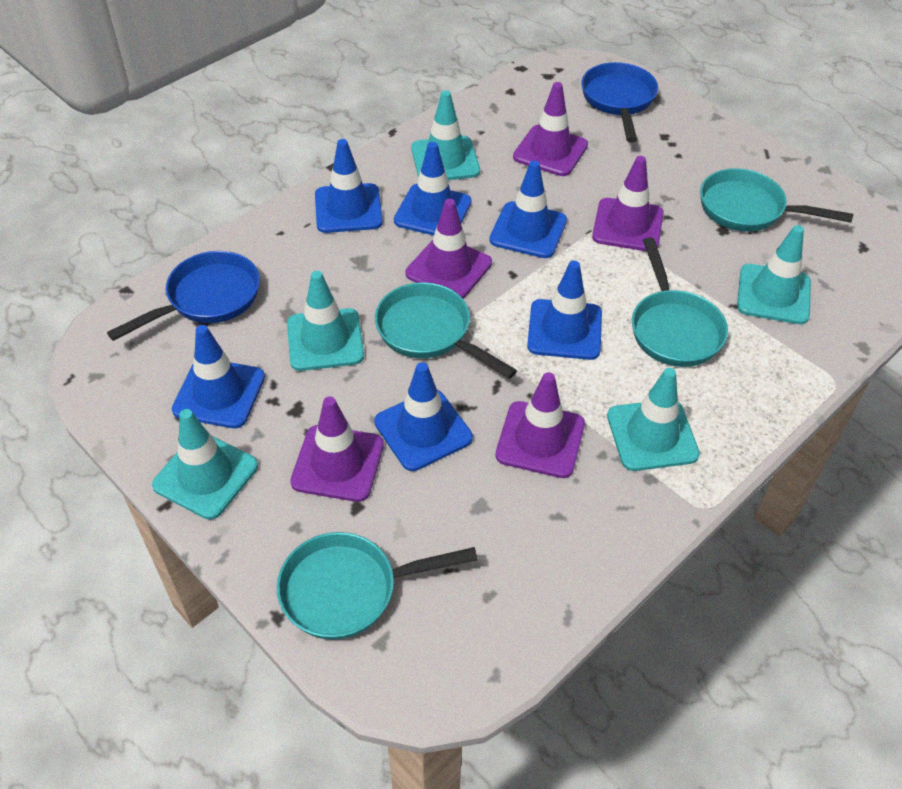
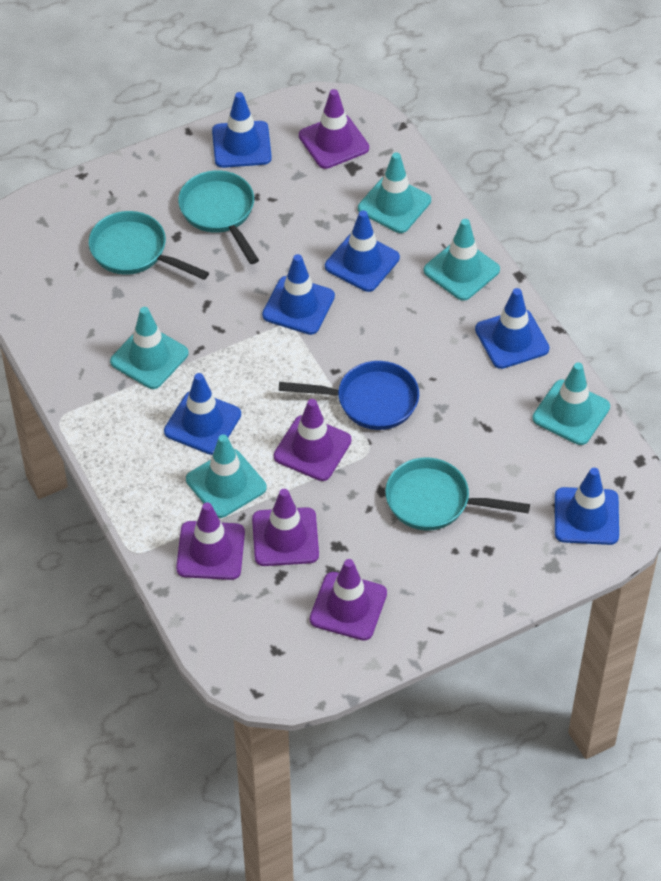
blue pan: [107,251,260,341] [582,62,658,142] = 2 -> [279,361,419,430] = 1
turquoise pan: [277,532,478,640] [375,282,517,379] [632,237,728,367] [700,168,853,232] = 4 -> [89,211,209,280] [178,170,259,264] [385,457,530,531] = 3

